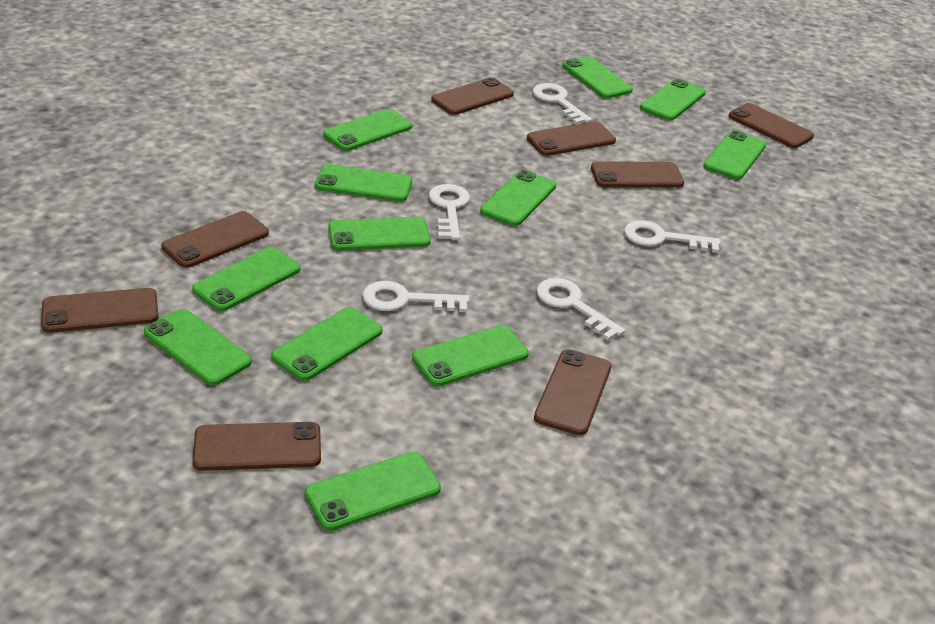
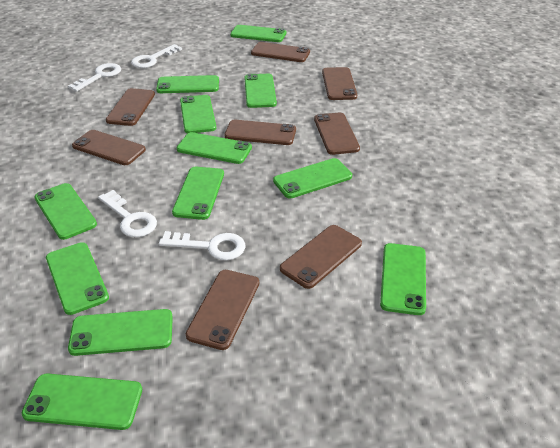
white key: [362,281,469,312] [429,184,470,240] [533,83,592,125] [536,278,625,341] [624,220,721,253] = 5 -> [68,63,121,92] [98,190,157,237] [131,44,182,68] [159,231,246,260] = 4

